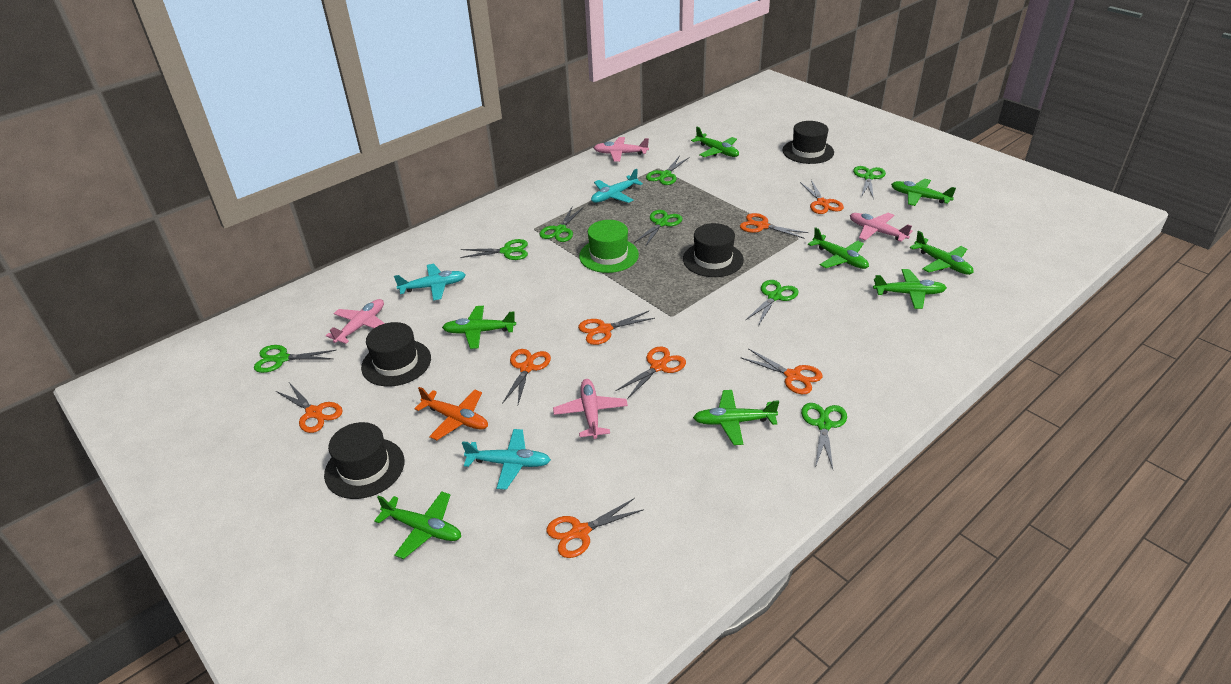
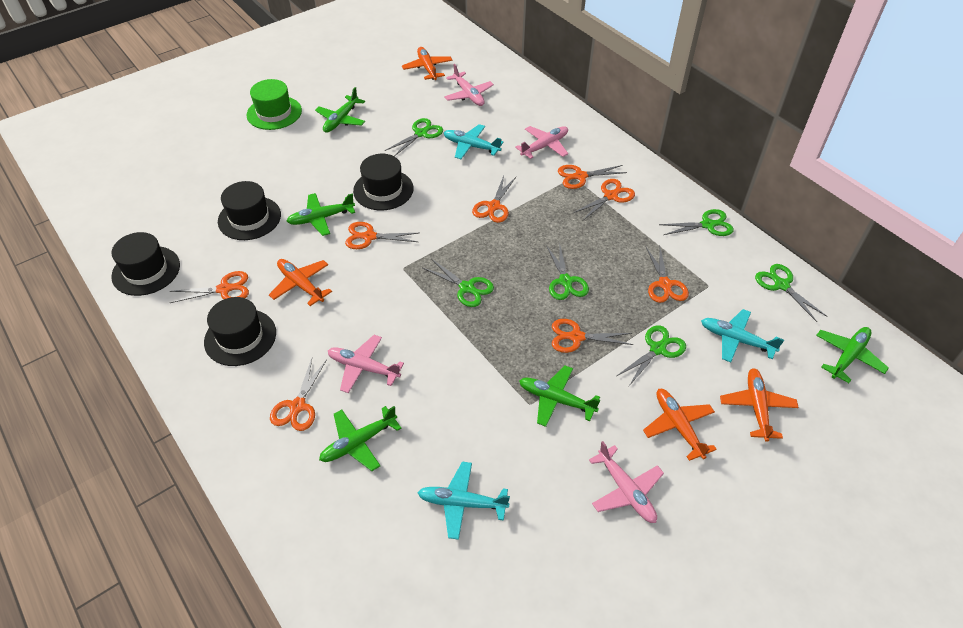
green plane: [374,491,461,559] [442,306,516,349] [691,127,739,157] [693,390,779,445] [808,227,869,269] [873,269,947,309] [891,179,956,206] [910,231,974,275] = 8 -> [286,193,355,236] [315,87,365,133] [319,406,401,471] [519,366,600,427] [816,327,889,383] = 5
green scissors: [254,345,337,373] [460,239,528,260] [540,206,583,242] [634,210,683,247] [646,157,690,185] [745,280,799,326] [801,403,847,469] [853,166,886,199] = 8 -> [385,118,443,156] [423,259,494,307] [546,242,589,300] [617,325,686,386] [659,209,734,236] [755,264,828,322] = 6
orange plane: [414,387,488,440] = 1 -> [269,259,332,306] [402,47,452,80] [643,389,717,461] [720,368,799,442] = 4

